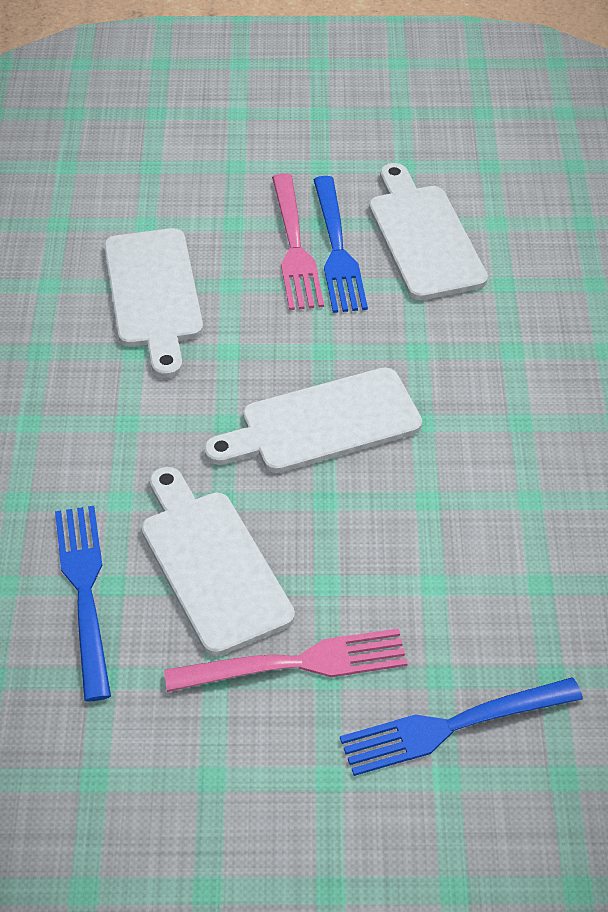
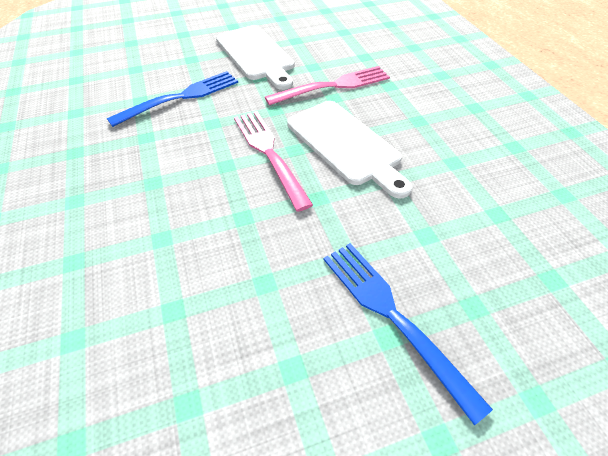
blue fork: [55,506,111,702] [313,176,368,313] [340,677,583,776] = 3 -> [107,71,238,127] [324,243,493,425] = 2
white cutting board: [104,228,203,378] [141,467,295,656] [204,367,422,473] [369,163,488,300] = 4 -> [216,25,294,90] [287,101,412,198] = 2

